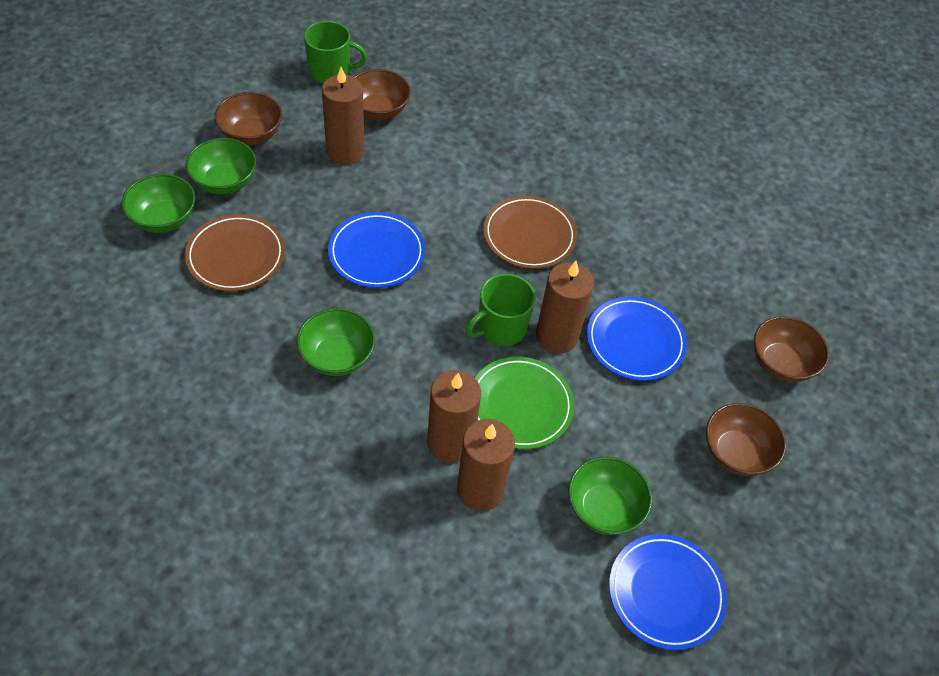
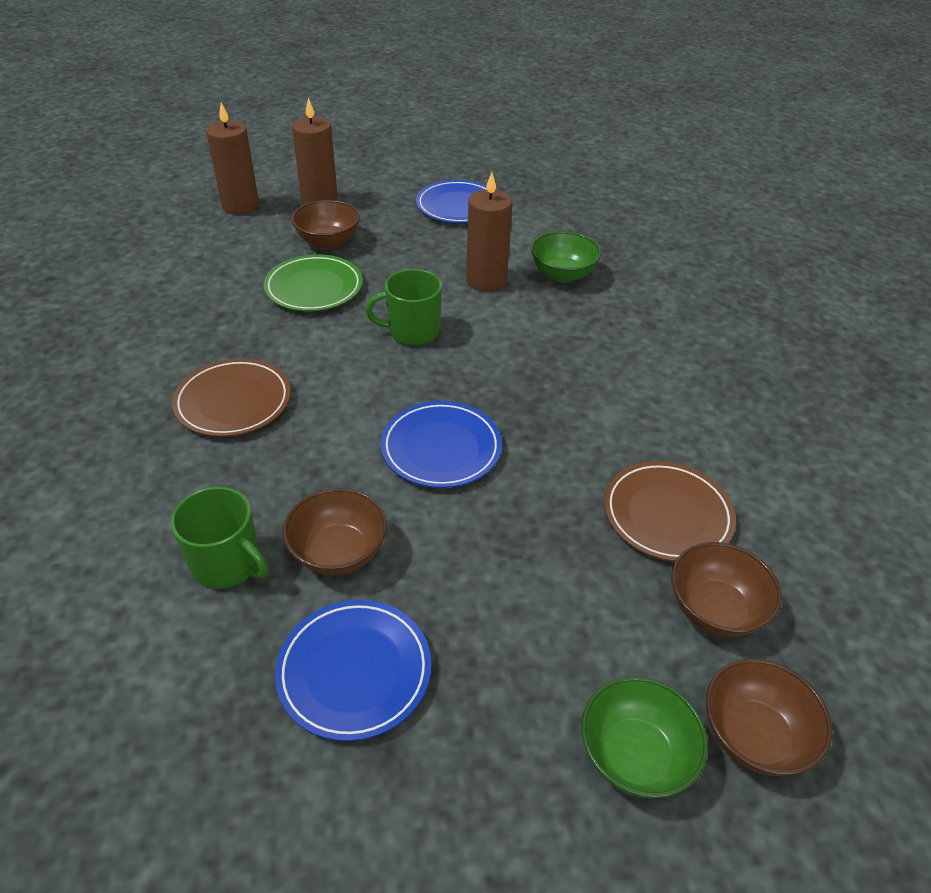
brown candle: [322,67,365,165] [427,370,481,463] [457,419,515,511] [536,261,594,354] = 4 -> [206,103,259,215] [292,98,338,205] [466,172,512,291] = 3
green bowl: [122,174,195,233] [185,138,256,194] [297,308,375,376] [568,457,652,535] = 4 -> [531,231,601,283] [582,676,708,798] = 2

